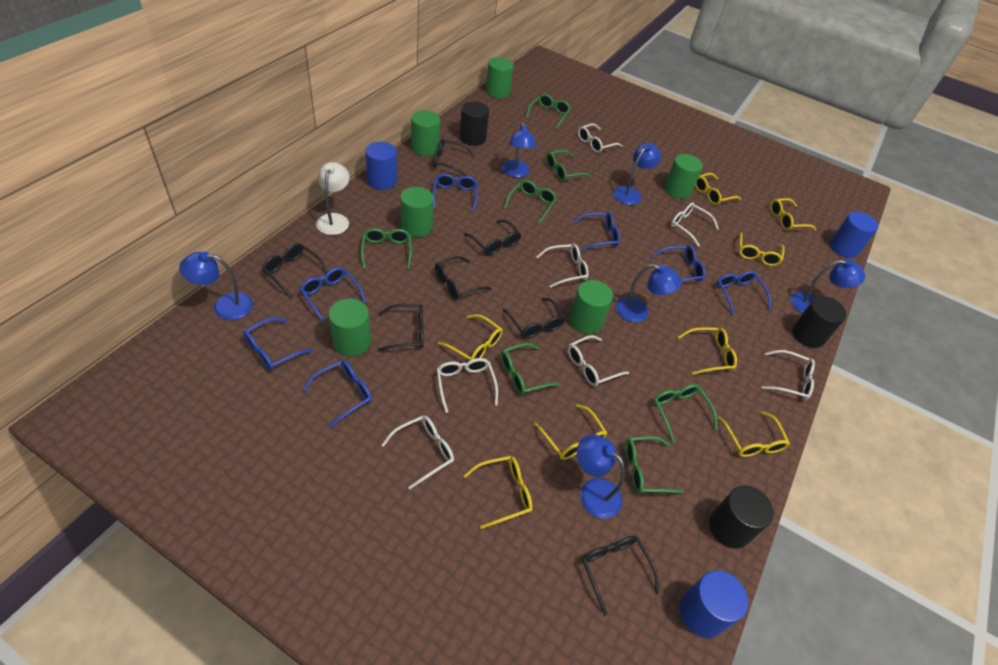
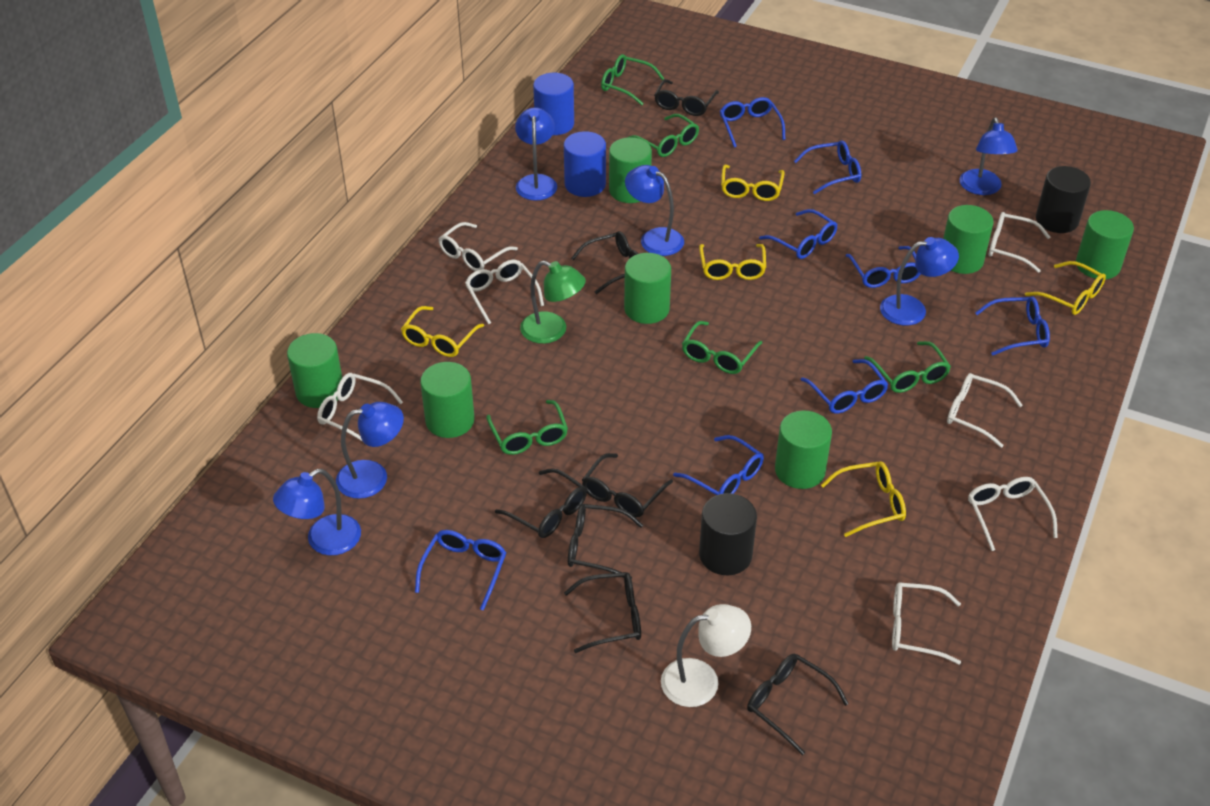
black cylinder: [459,101,489,146] [709,486,774,549] [793,296,846,348] = 3 -> [699,493,757,575] [1036,166,1091,233] = 2
blue cylinder: [365,142,397,190] [680,570,748,638] [830,212,878,258] = 3 -> [533,73,574,135] [564,131,606,197] = 2
blue glasses: [243,317,313,370] [300,267,366,323] [302,360,372,428] [432,174,478,212] [572,212,620,251] [651,245,705,282] [716,271,771,315] = 7 -> [415,530,507,611] [673,435,764,495] [720,97,785,148] [759,209,838,259] [794,140,861,194] [801,359,888,414] [845,246,921,288] [975,296,1050,356] = 8
green cylinder: [329,298,371,357] [400,187,434,237] [411,110,440,156] [486,57,514,98] [569,280,613,334] [664,154,703,199] = 6 -> [287,333,342,408] [420,362,474,438] [609,137,652,203] [624,253,671,324] [775,410,832,489] [943,205,994,274] [1076,210,1134,279] = 7
green glasses: [361,228,412,269] [500,343,561,395] [504,180,557,224] [526,94,571,129] [546,150,591,181] [625,436,684,494] [653,384,717,442] = 7 -> [487,400,568,455] [601,54,665,105] [627,114,699,157] [682,321,762,374] [864,341,951,393] = 5
green lamp: none = 0 -> [520,261,586,344] = 1
yellow glasses: [438,314,503,360] [464,456,533,529] [534,404,607,460] [678,327,737,375] [695,173,741,205] [718,411,790,457] [739,233,785,266] [770,198,816,230] = 8 -> [401,306,484,357] [699,244,766,280] [721,165,785,201] [821,461,906,537] [1025,261,1106,315] = 5

